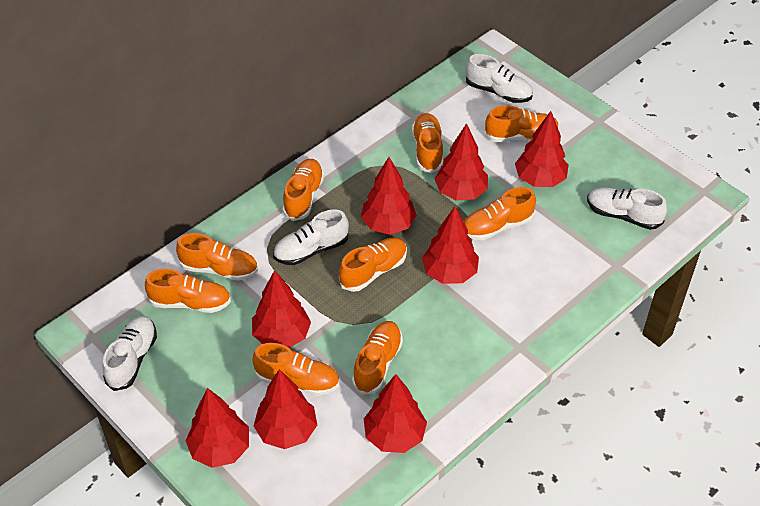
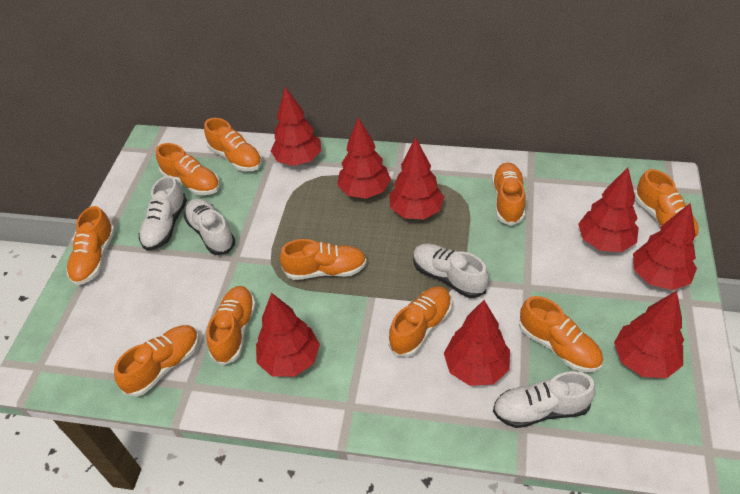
orange shoe: [145,269,231,313] [176,233,258,281] [253,343,339,396] [282,159,324,221] [339,238,407,292] [352,321,403,395] [412,113,443,173] [464,187,536,240] [484,106,559,142] = 9 -> [66,206,115,286] [114,325,199,397] [156,143,220,195] [204,118,262,171] [206,286,256,366] [280,239,367,280] [388,286,452,357] [492,163,526,226] [519,296,603,372] [635,169,699,242] = 10

